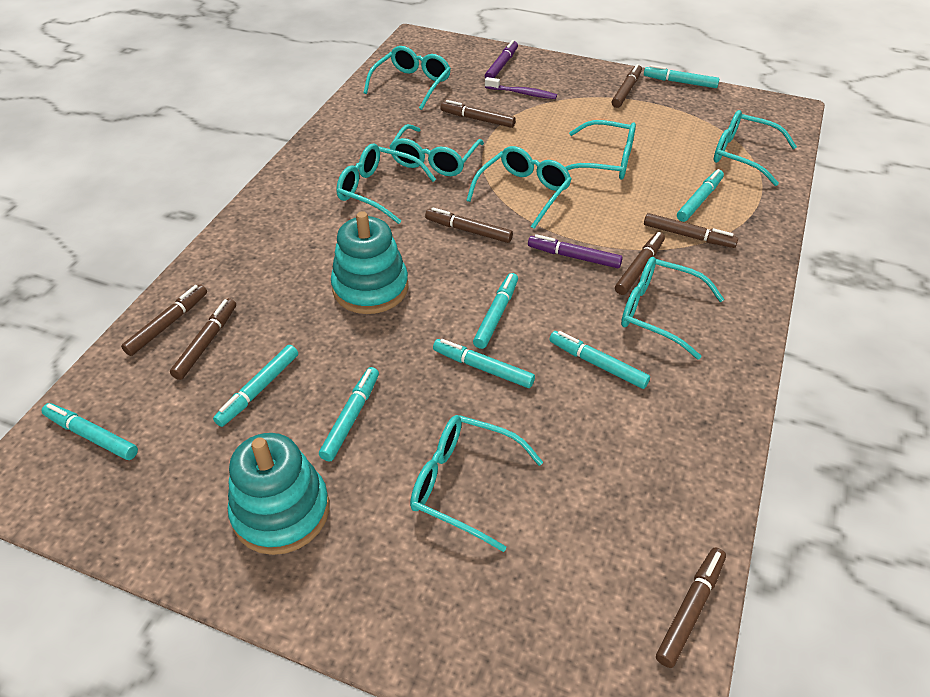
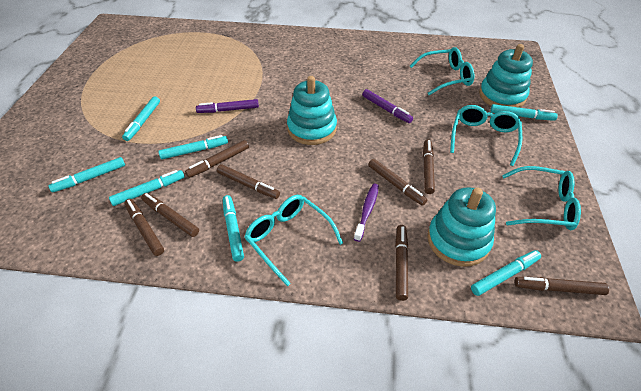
turquoise glasses: [336,143,436,224] [364,46,451,110] [389,124,484,176] [410,415,543,552] [466,146,572,229] [565,120,636,180] [621,257,724,360] [714,110,797,186] = 8 -> [244,195,343,286] [410,47,474,95] [450,105,522,166] [502,166,581,230] = 4
turquoise marker: [42,403,138,460] [213,345,298,427] [319,367,379,461] [433,339,535,388] [473,273,518,349] [549,331,650,389] [644,65,719,88] [677,169,724,222] = 8 -> [48,157,125,193] [109,170,184,206] [122,96,160,141] [158,135,228,159] [223,195,244,262] [471,250,541,296] [490,104,558,121] = 7
turquoise stacking toy: [228,433,329,555] [331,211,408,314] = 2 -> [287,76,337,145] [427,187,496,267] [479,44,533,108] = 3

